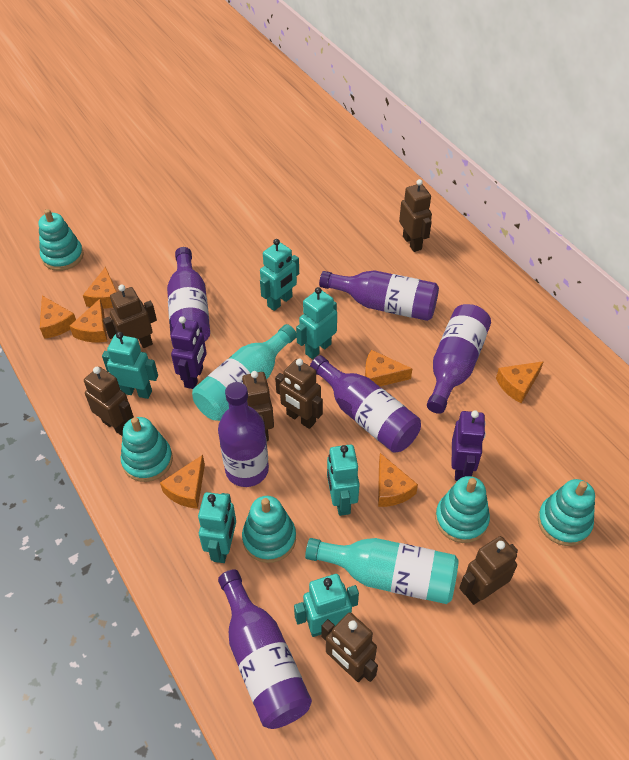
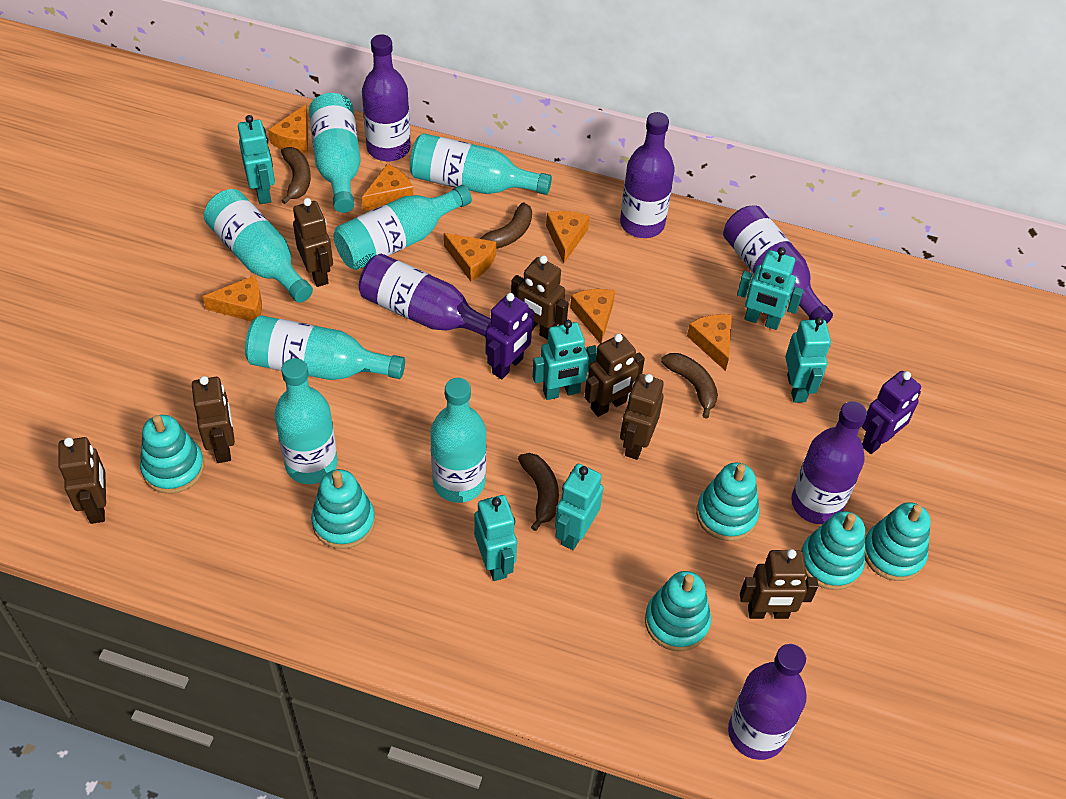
brown banana: none = 0 -> [281,147,311,204] [480,202,532,249] [518,453,559,531] [661,353,718,419] = 4
turquoise bottle: [192,324,297,421] [305,538,459,604] = 2 -> [204,189,313,303] [245,315,405,380] [274,358,338,484] [309,93,361,213] [334,185,472,270] [410,133,552,195] [431,378,486,503] = 7
turquoise stacking toy: [39,209,84,271] [121,417,173,482] [242,496,296,563] [435,476,490,543] [538,479,595,546] = 5 -> [140,415,204,494] [311,469,375,549] [645,571,711,651] [696,463,760,541] [801,511,865,590] [865,502,931,581] = 6

